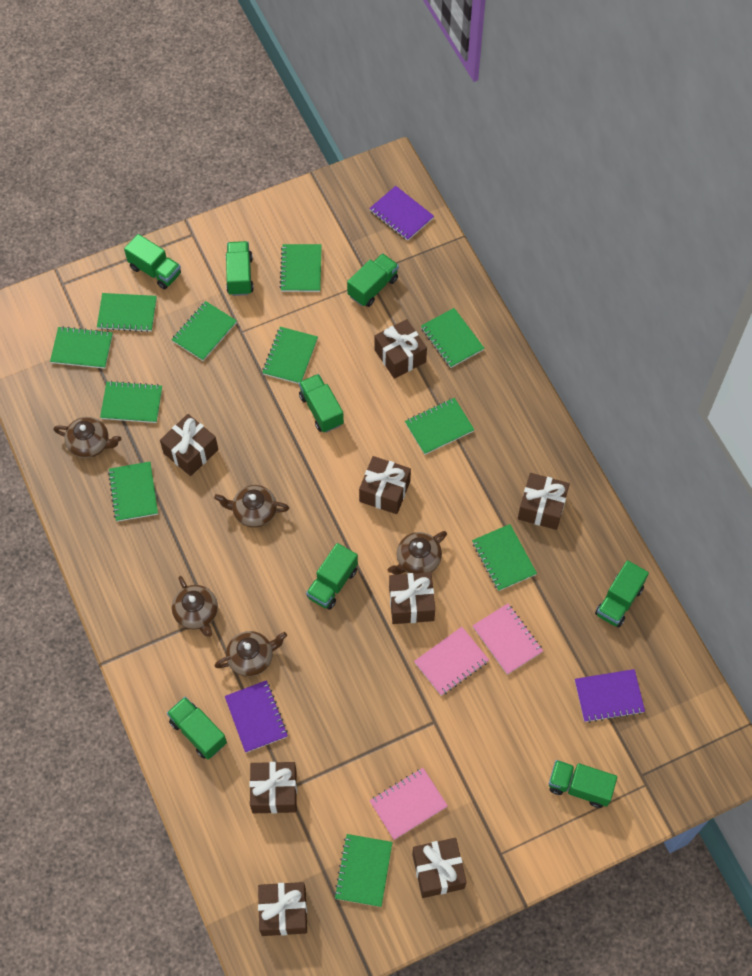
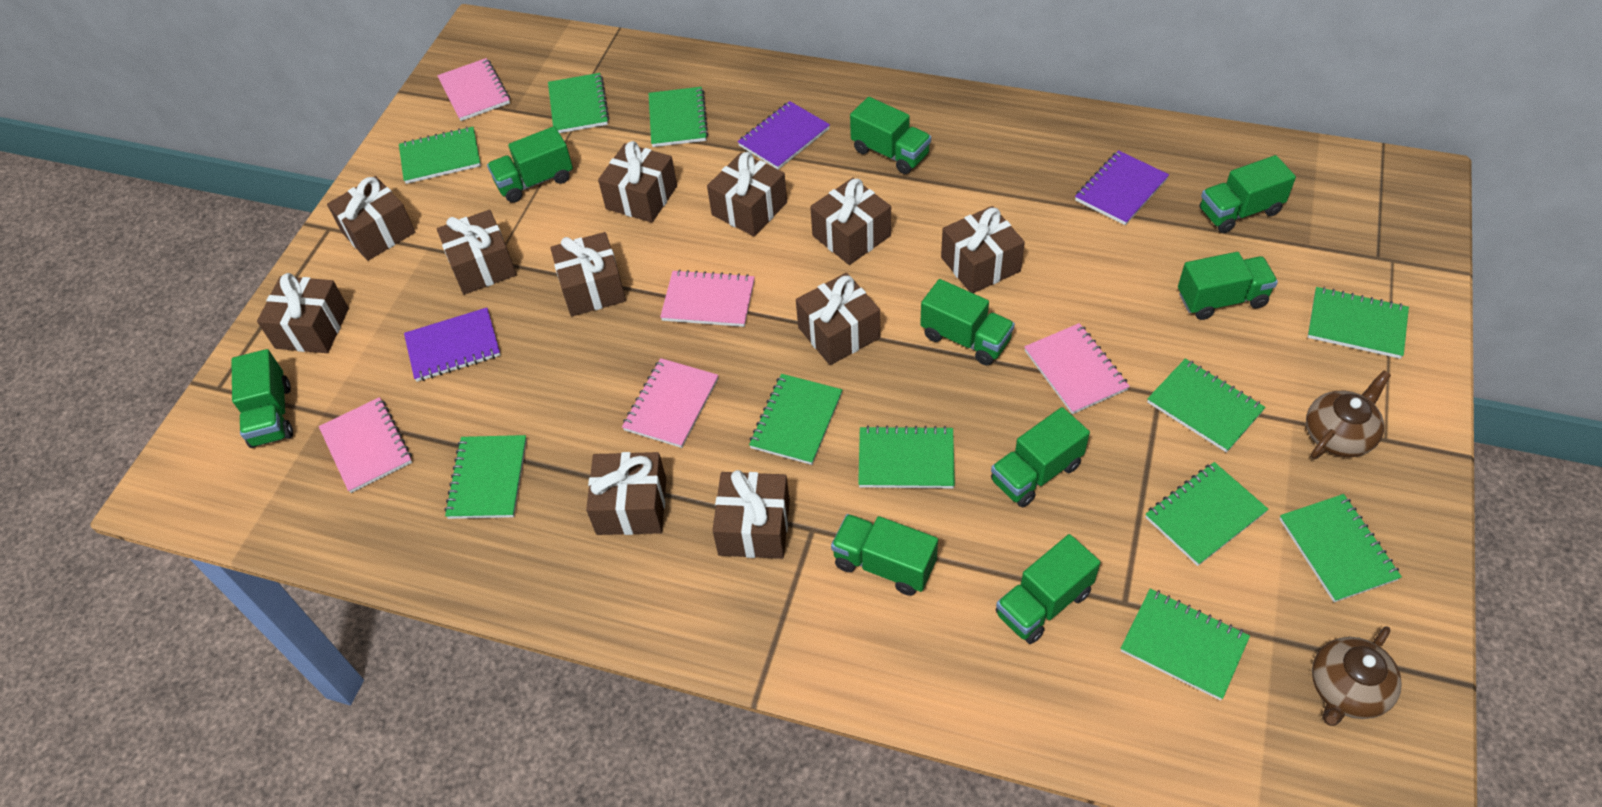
brown gift: [160,414,218,476] [249,762,297,814] [258,882,307,936] [359,456,411,514] [375,319,427,379] [389,572,435,624] [412,838,467,898] [518,473,570,530] = 8 -> [257,273,349,353] [327,176,415,261] [437,210,517,295] [550,232,626,316] [586,452,666,535] [598,141,677,223] [707,152,787,236] [712,470,790,559] [796,273,880,365] [810,178,891,265] [941,206,1025,293] = 11
brown teapot: [53,417,121,458] [172,576,218,637] [214,485,289,528] [214,631,287,677] [388,531,447,575] = 5 -> [1306,371,1391,459] [1312,626,1402,726] = 2
green truck: [124,234,181,289] [167,697,227,760] [226,241,254,296] [299,374,344,433] [306,543,358,610] [347,253,399,307] [549,760,617,808] [595,560,649,627] = 8 -> [231,349,293,448] [487,126,573,203] [831,514,938,596] [850,97,931,174] [920,279,1015,366] [991,407,1090,507] [996,534,1101,644] [1178,252,1278,320] [1200,155,1296,233] = 9
pink notebook: [370,768,448,840] [414,627,489,696] [473,603,543,675] = 3 -> [319,397,412,493] [437,58,510,121] [622,358,718,448] [660,269,755,327] [1024,323,1130,414] = 5

